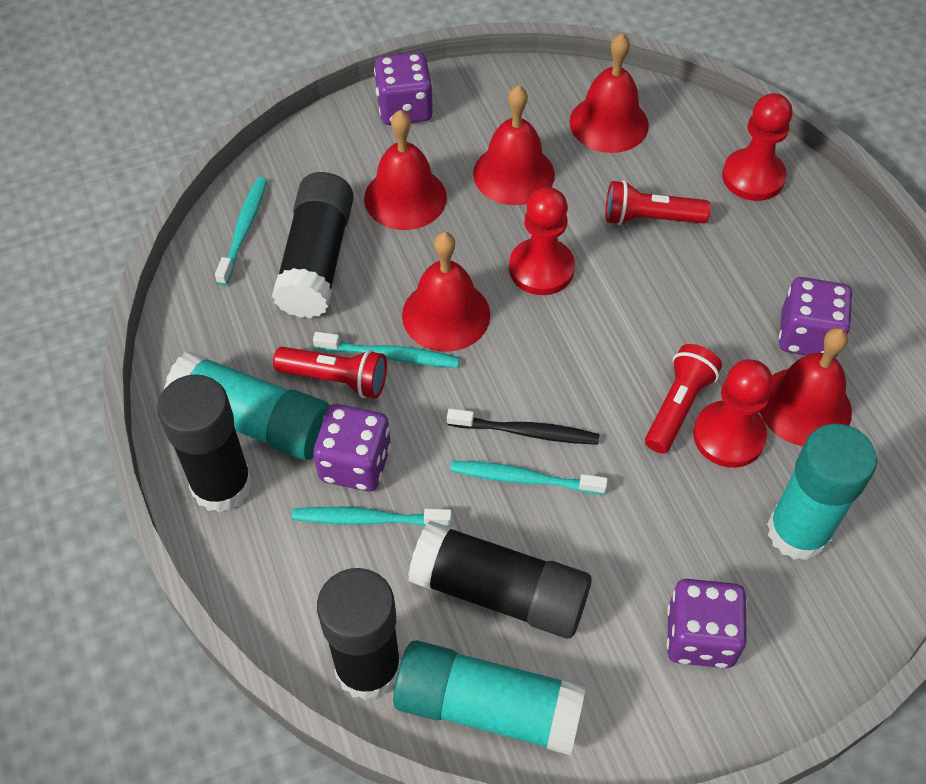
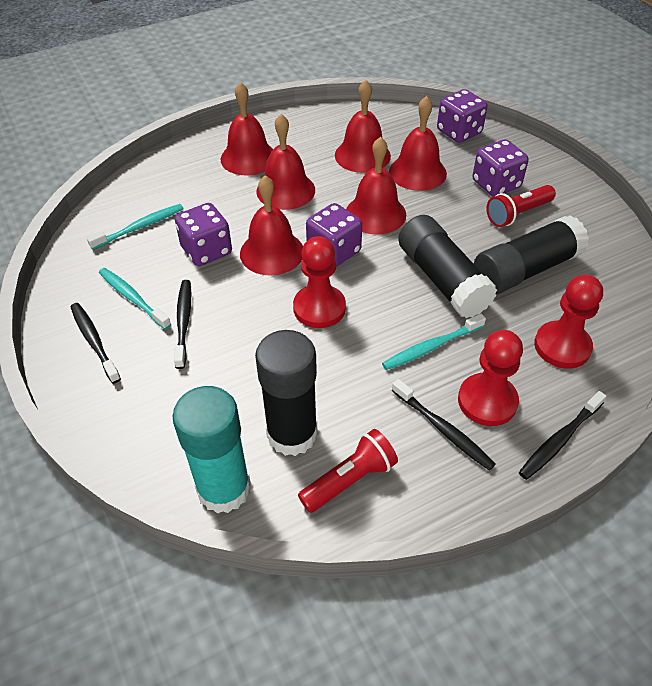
black glue stick: [157,374,253,513] [272,172,354,318] [317,568,401,701] [408,521,592,639] = 4 -> [255,330,317,456] [398,215,497,318] [474,215,589,294] = 3
black toothbrush: [447,409,599,445] = 1 -> [70,303,121,384] [174,280,191,369] [391,379,496,471] [519,391,606,480] = 4
red bell: [364,110,447,230] [402,232,490,352] [473,85,555,205] [569,33,649,153] [760,328,852,446] = 5 -> [221,82,273,176] [240,175,303,275] [256,114,315,210] [335,80,391,173] [346,137,406,234] [389,96,447,191] = 6
red flashlight: [273,347,387,398] [605,180,711,226] [645,344,722,453] = 3 -> [298,429,398,513] [486,185,556,227] = 2
turquoise glue stick: [164,351,330,460] [393,640,586,755] [767,424,877,561] = 3 -> [172,386,251,513] = 1
turquoise toothbrush: [215,177,267,285] [292,507,452,527] [313,332,459,368] [450,461,608,495] = 4 -> [87,204,184,250] [99,268,171,330] [382,314,486,370] = 3

